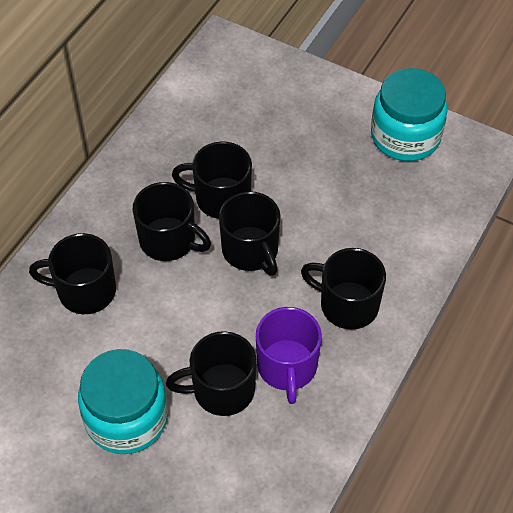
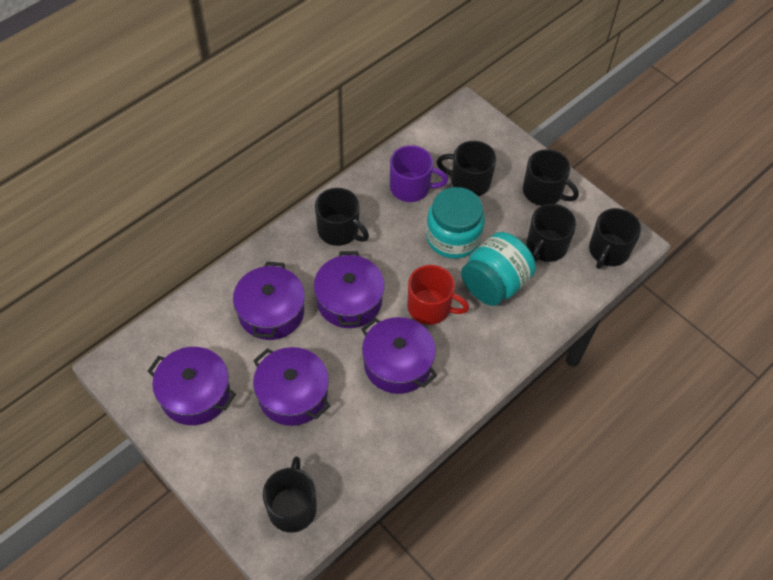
purple pot: none = 0 -> [147,347,236,425] [233,262,305,340] [253,347,330,426] [314,251,385,328] [361,317,437,394] = 5
red mug: none = 0 -> [408,265,469,325] = 1

